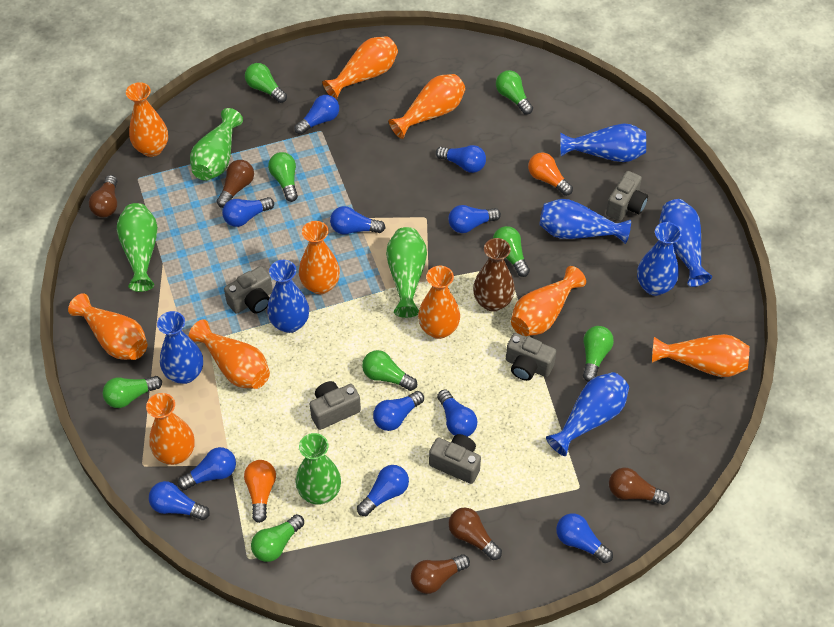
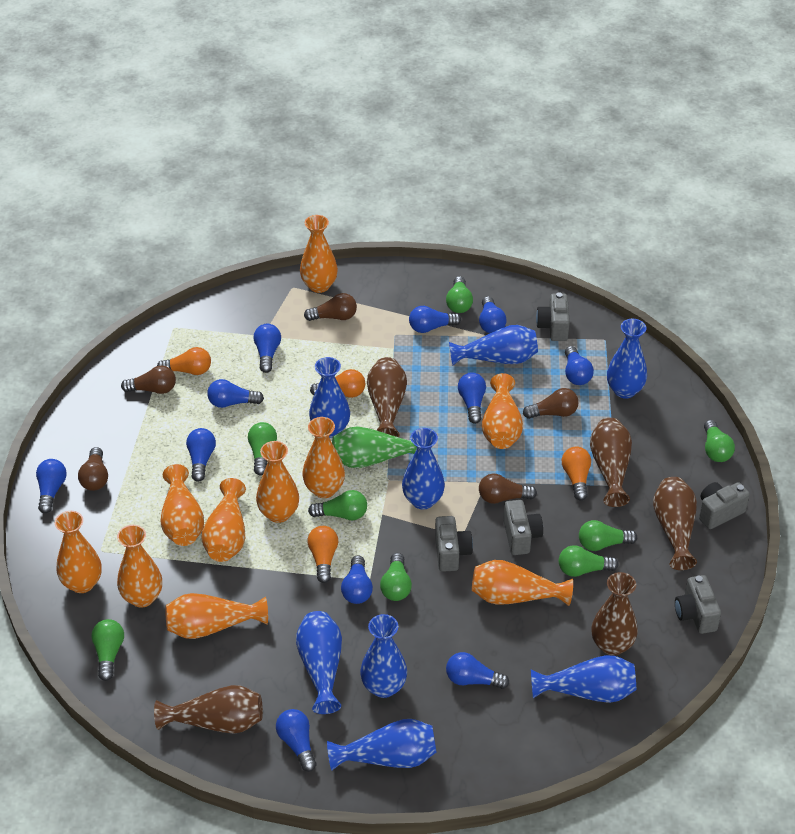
blue vase: [157,311,203,384] [267,260,309,333] [539,199,631,244] [546,372,629,456] [560,123,646,162] [637,222,681,296] [659,199,712,287] = 7 -> [296,611,342,714] [309,357,350,438] [327,719,436,771] [360,614,407,698] [402,428,445,509] [449,325,538,366] [531,655,636,703] [607,319,647,399] = 8
brown vase: [473,238,515,312] = 1 -> [154,685,263,734] [367,357,407,437] [590,418,632,507] [591,572,638,656] [653,477,697,570] = 5
green vase: [117,203,158,292] [190,108,243,181] [296,433,341,505] [386,227,427,318] = 4 -> [332,426,417,468] = 1
orange light bulb: [244,460,276,523] [528,152,573,196] = 2 -> [157,347,211,375] [307,526,338,583] [310,369,365,398] [562,446,591,501] = 4

